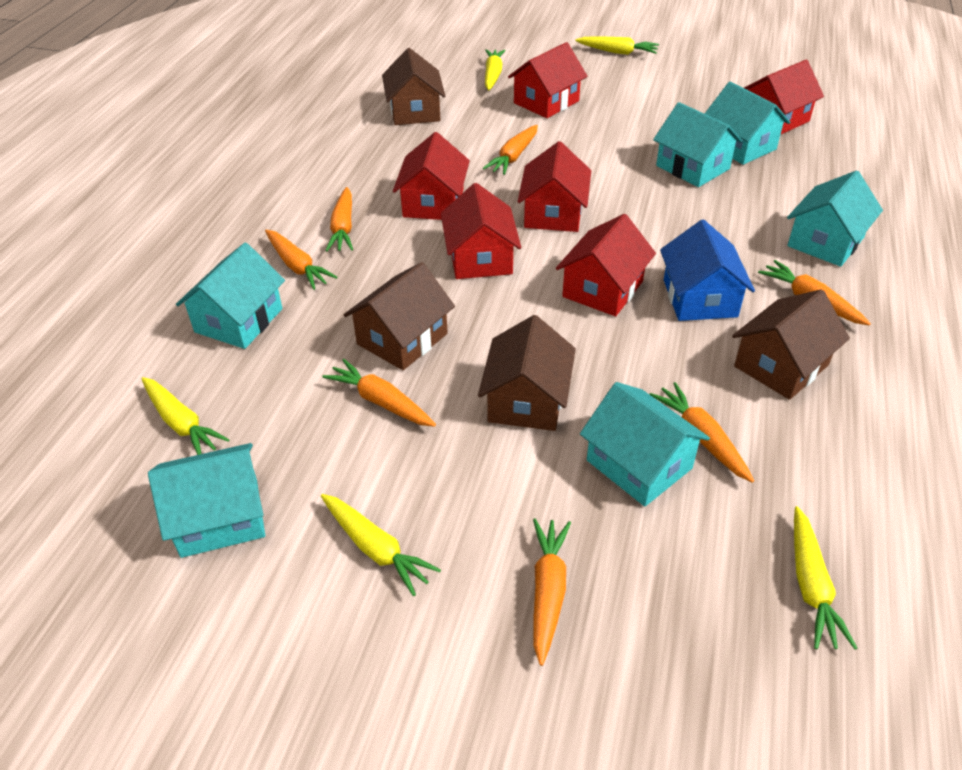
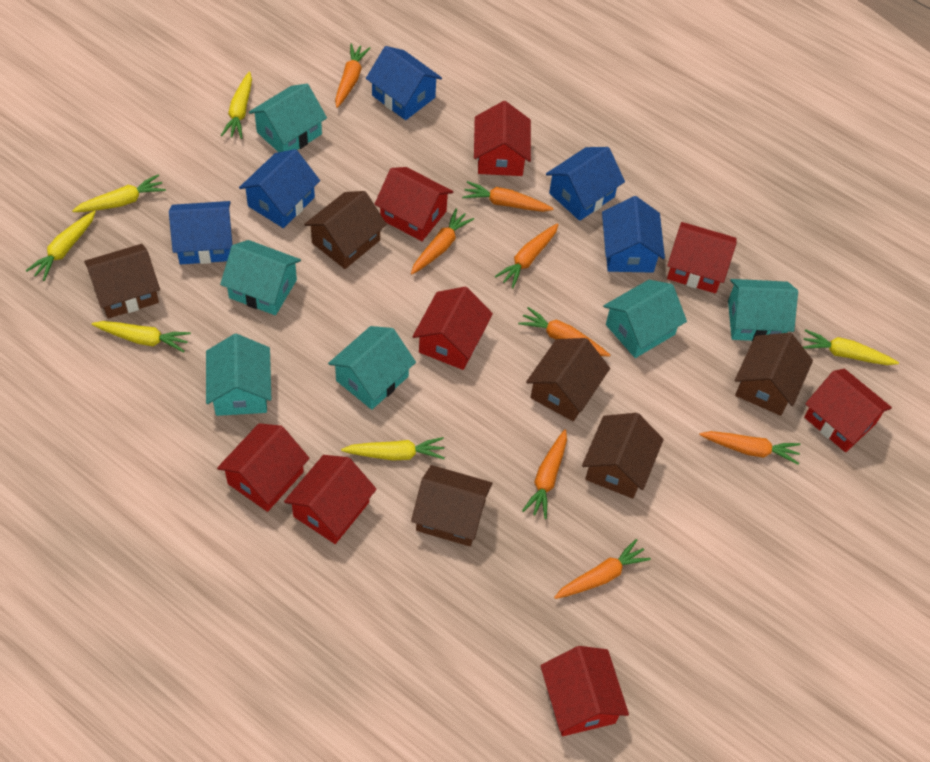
blue house: [660,219,755,321] = 1 -> [169,201,232,264] [239,149,320,228] [366,46,442,120] [546,147,625,221] [602,196,665,272] = 5
brown house: [344,262,455,370] [382,48,445,125] [478,315,576,431] [732,289,850,400] = 4 -> [84,244,160,319] [304,191,387,269] [411,465,492,546] [526,338,610,421] [582,413,664,499] [735,332,813,416] = 6
orange carrot: [265,230,337,290] [322,358,436,427] [325,187,353,252] [483,125,538,175] [533,519,571,666] [649,382,754,483] [758,260,871,326] = 7 -> [335,44,371,108] [411,208,474,274] [462,181,554,212] [495,223,559,288] [518,307,610,357] [522,429,567,519] [554,539,651,599] [699,431,801,465] = 8
red house: [393,132,470,220] [441,183,521,279] [508,42,587,118] [518,141,591,232] [556,214,656,316] [744,60,824,135] = 6 -> [217,423,310,512] [284,455,377,544] [374,167,453,241] [412,287,493,370] [474,101,531,176] [540,646,629,736] [667,222,737,293] [804,369,892,452] = 8
yellow carrot: [141,377,230,455] [321,494,441,596] [485,49,506,90] [575,36,659,55] [794,506,857,649] = 5 -> [25,211,96,281] [72,175,166,212] [92,321,191,352] [221,71,252,139] [341,437,445,461] [803,329,899,365] = 6

